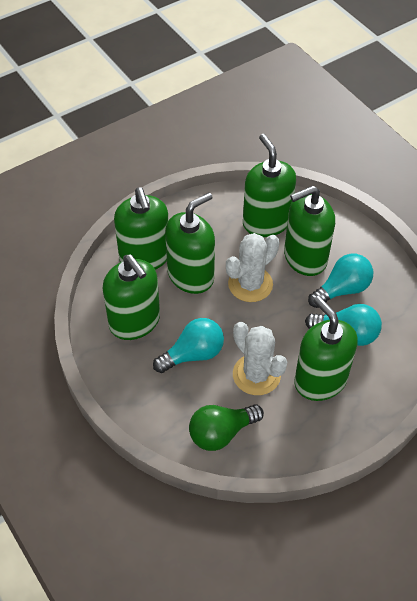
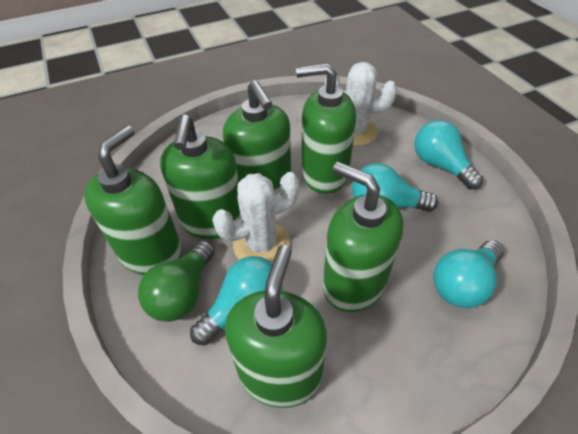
turquoise light bulb: [153,318,224,373] [305,304,382,346] [308,254,373,308] = 3 -> [190,256,283,346] [352,163,438,212] [414,120,483,189] [433,240,504,308] = 4

